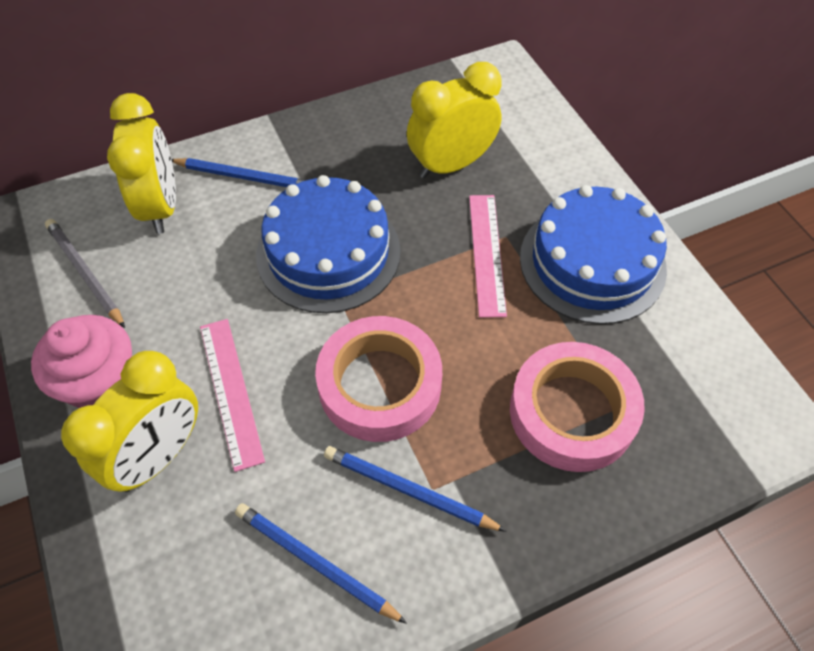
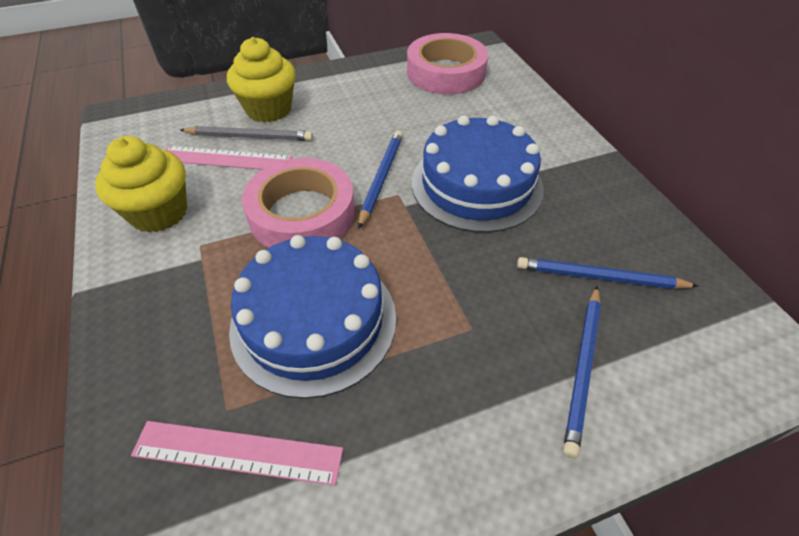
pink cupcake: [31,315,132,408] = 1 -> none = 0
yellow clock: [61,351,198,492] [107,93,176,234] [407,62,502,179] = 3 -> none = 0
yellow cupcake: none = 0 -> [95,136,187,233] [227,37,296,122] = 2

